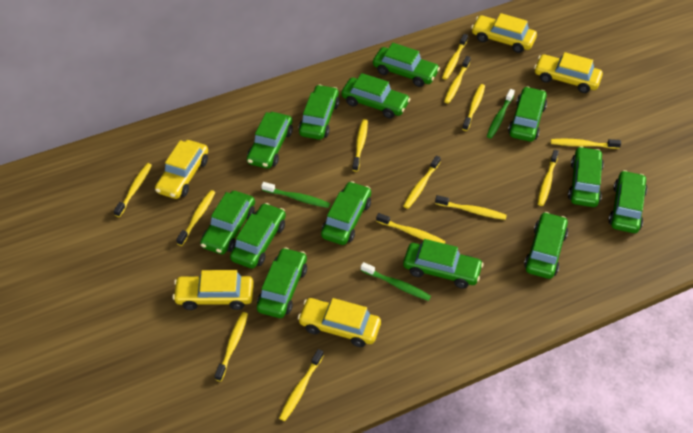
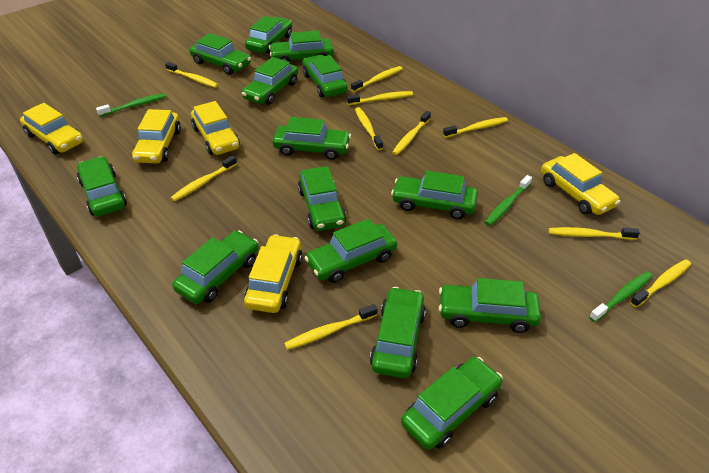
green car: [200,191,255,254] [230,203,286,269] [247,112,293,169] [257,247,307,318] [299,85,340,140] [321,181,371,245] [341,73,410,118] [373,43,440,87] [403,239,484,289] [508,87,547,142] [524,212,568,279] [568,146,604,207] [608,170,648,233] = 13 -> [77,156,127,216] [172,230,259,304] [189,33,251,75] [242,57,298,105] [245,16,292,54] [269,31,334,62] [273,117,351,160] [298,166,346,231] [302,55,348,97] [304,219,397,283] [370,287,426,378] [391,171,478,219] [401,357,503,450] [439,278,541,333] = 14
yellow toothbrush: [114,163,152,217] [176,190,215,246] [215,312,248,382] [279,349,324,421] [352,119,368,172] [376,213,446,244] [403,156,441,209] [435,195,507,220] [442,34,468,80] [444,56,471,103] [462,84,485,131] [538,150,559,206] [551,139,621,149] = 13 -> [165,62,218,88] [171,155,237,201] [284,304,378,350] [347,91,413,105] [351,66,403,92] [355,107,383,150] [392,111,431,155] [443,117,508,138] [549,227,640,240] [630,259,691,308] = 10

